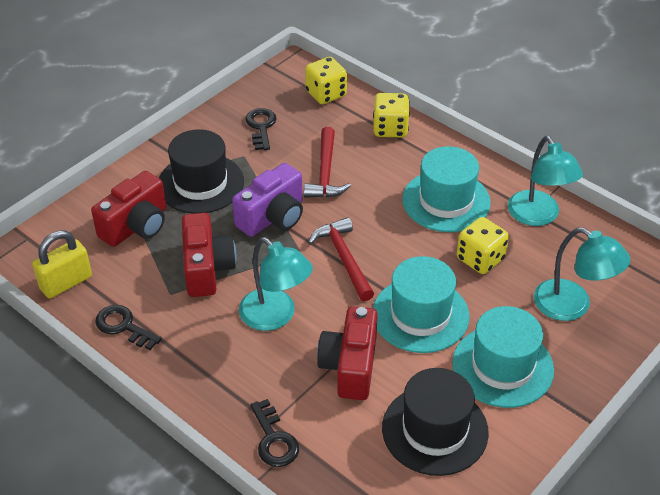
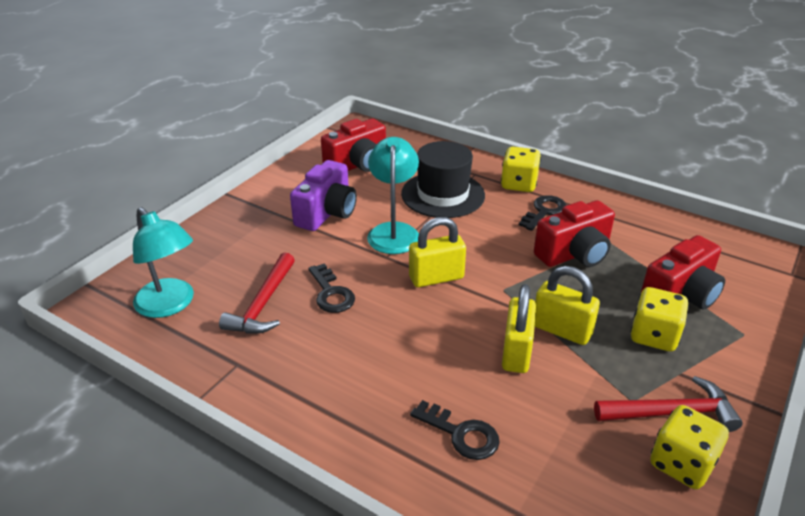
black hat: [159,129,244,214] [382,368,489,476] = 2 -> [401,141,485,218] = 1
turquoise hat: [373,256,469,353] [402,146,491,232] [452,306,554,408] = 3 -> none = 0
turquoise lamp: [239,237,313,331] [508,136,583,226] [534,227,630,321] = 3 -> [133,207,194,318] [367,137,419,254] = 2
yellow padlock: [32,231,92,298] = 1 -> [409,217,466,287] [502,284,536,373] [535,266,600,345] = 3

